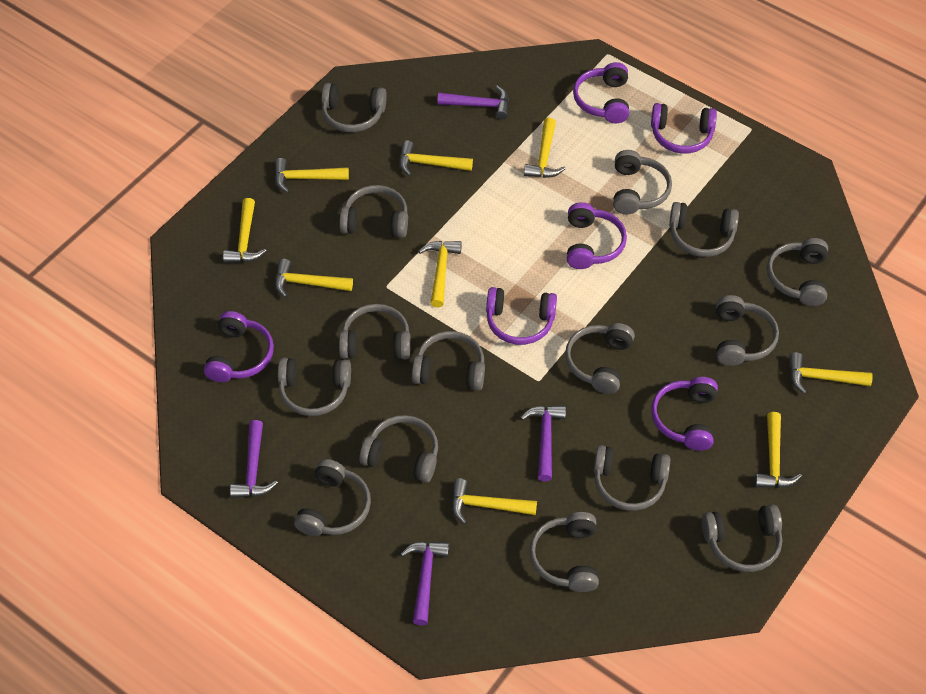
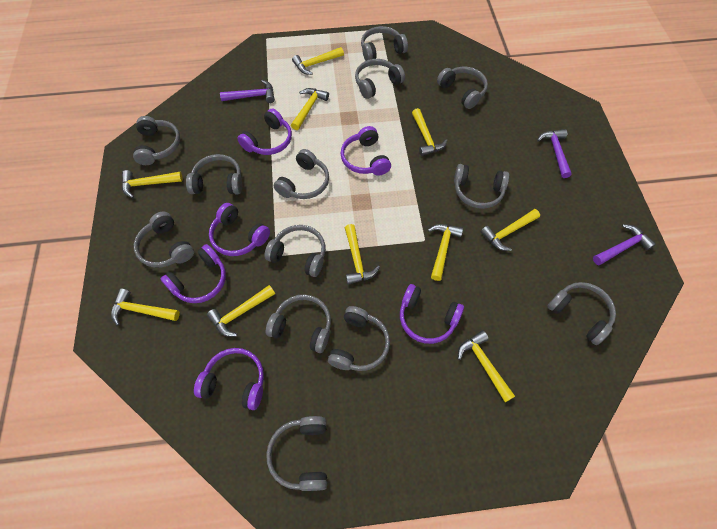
grey headphones: [278,358,351,416] [294,459,371,536] [322,83,387,132] [339,185,408,238] [339,304,411,359] [359,415,438,483] [412,331,485,391] [530,512,599,592] [565,323,635,394] [594,445,670,511] [613,150,672,214] [669,202,739,257] [702,504,782,572] [716,295,779,366] [767,238,828,306] = 15 -> [133,116,180,165] [134,212,194,268] [186,154,242,194] [264,225,326,277] [266,294,331,353] [266,416,327,491] [274,149,329,199] [328,306,390,371] [355,59,405,99] [361,26,408,61] [437,67,488,109] [454,164,509,209] [547,282,616,345] = 13
purple hammer: [230,420,278,498] [400,542,449,625] [437,86,509,119] [521,406,566,482] = 4 -> [220,80,275,103] [537,129,572,178] [593,224,656,265] = 3
yellow hammer: [223,198,266,263] [275,158,349,193] [275,259,353,298] [399,141,473,176] [419,241,462,307] [451,478,537,524] [524,118,565,178] [754,412,802,488] [789,353,873,394] = 9 -> [111,288,180,326] [122,170,183,198] [207,285,275,337] [291,88,329,130] [292,47,344,75] [345,224,380,285] [412,108,448,156] [428,224,463,281] [458,330,515,402] [481,209,540,251] = 10

